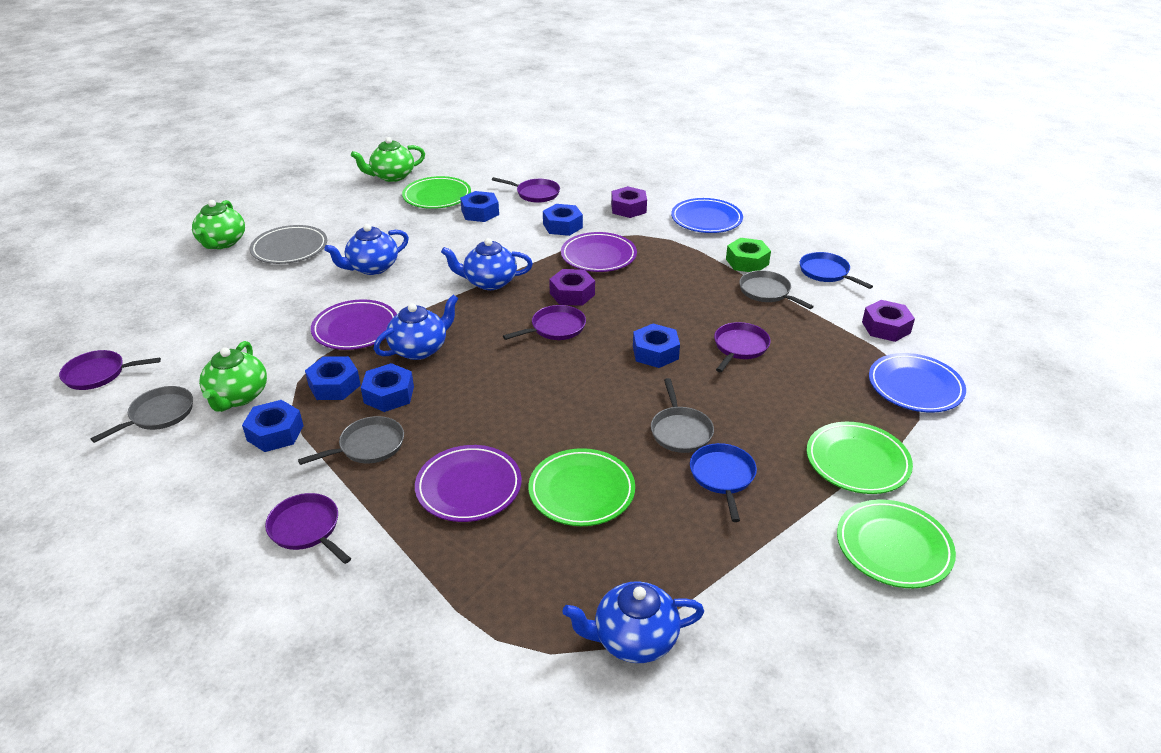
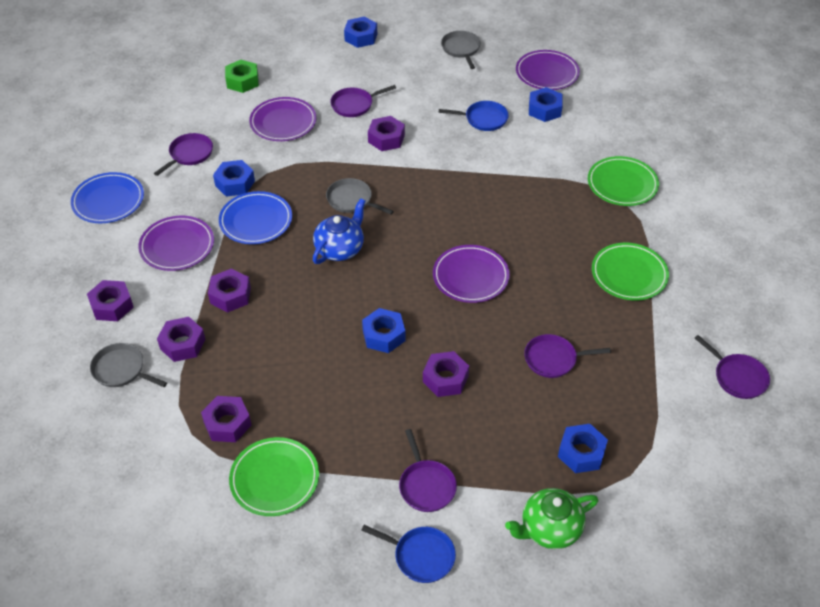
blue nut: [242,400,304,452] [305,356,361,400] [361,363,414,412] [460,191,499,222] [543,204,583,236] [633,324,680,368] = 6 -> [213,160,255,197] [344,17,377,48] [362,308,405,353] [529,87,563,122] [558,424,608,473] = 5
blue teapot: [324,224,409,275] [374,295,459,360] [441,238,533,290] [562,581,704,663] = 4 -> [313,198,366,264] = 1
green plate: [402,176,471,209] [528,448,635,526] [807,422,913,494] [837,499,956,588] = 4 -> [229,437,319,516] [588,156,659,206] [592,243,669,300] = 3
green teapot: [192,200,245,249] [199,341,267,412] [351,137,425,182] = 3 -> [505,488,598,549] = 1
grey pan: [90,386,193,443] [298,416,404,465] [651,378,714,453] [739,270,814,309] = 4 -> [90,343,167,387] [326,178,394,215] [441,31,481,69] = 3
grey plate: [250,225,327,264] = 1 -> none = 0
purple nut: [549,269,595,306] [611,186,647,218] [862,300,915,342] = 3 -> [87,280,134,321] [157,317,206,362] [201,396,251,442] [208,268,251,312] [368,116,405,151] [423,351,469,397] = 6
purple plate: [311,299,397,350] [415,445,522,522] [561,232,637,272] = 3 -> [138,216,214,271] [249,97,317,141] [433,245,510,303] [516,50,580,90] = 4

